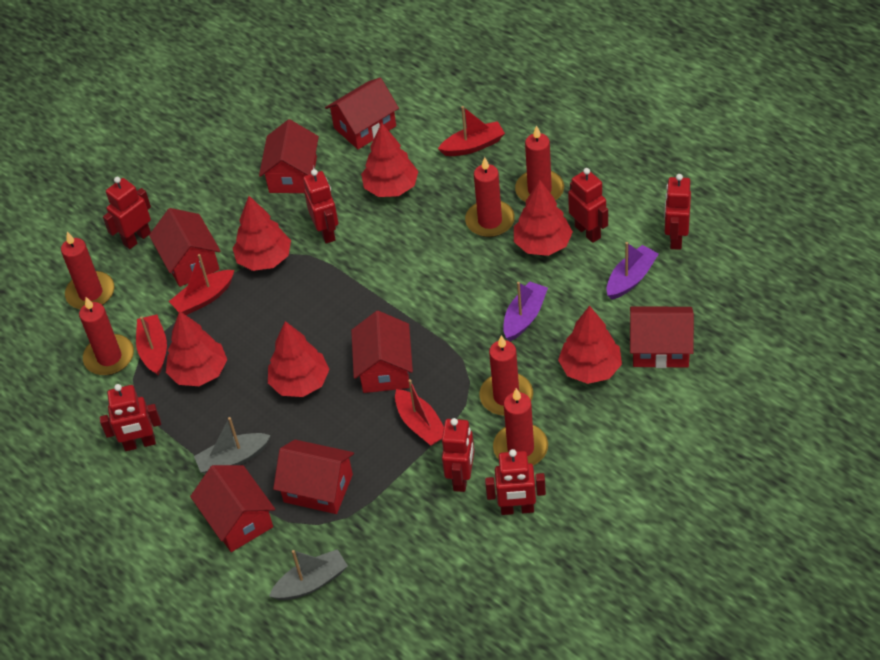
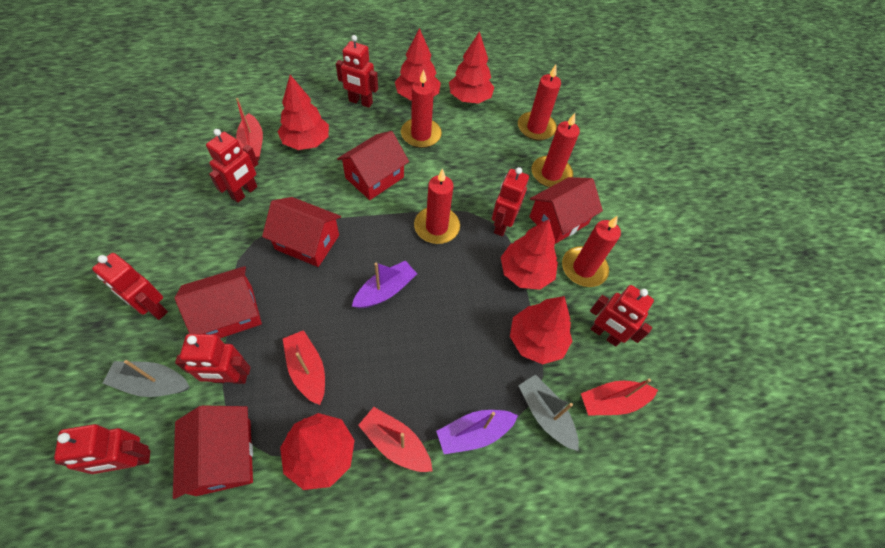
red candle: [61,232,115,309] [79,297,134,375] [465,157,515,237] [479,335,533,416] [493,388,548,465] [515,125,564,202] = 6 -> [401,69,442,148] [414,168,460,244] [518,65,561,141] [532,113,580,188] [562,216,621,287] = 5
red house: [149,208,221,287] [190,465,275,552] [259,119,319,193] [273,440,354,514] [325,78,399,149] [351,311,413,393] [630,306,694,368] = 7 -> [173,405,253,499] [175,266,262,338] [262,197,341,267] [337,131,409,200] [529,177,603,244] = 5

